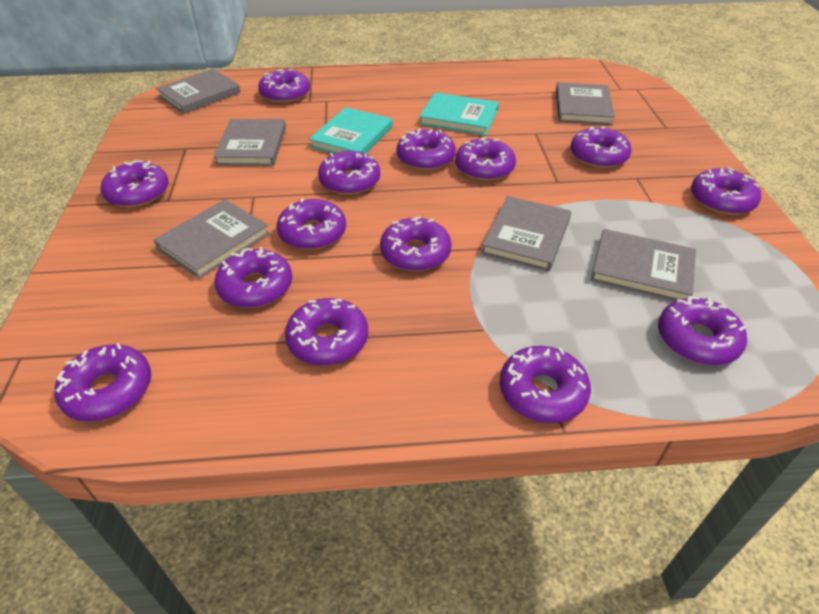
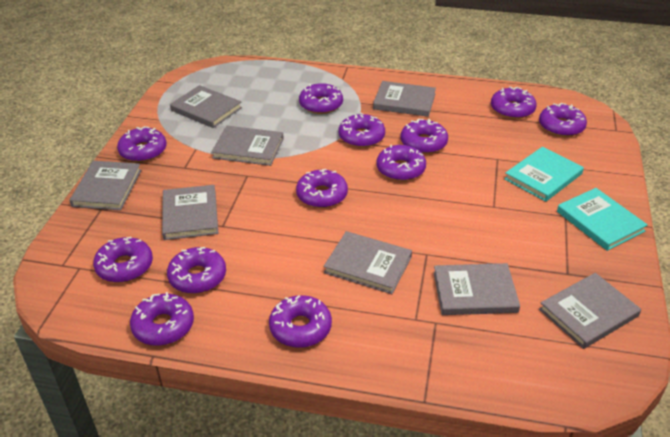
grey book: [154,199,270,278] [156,69,240,114] [213,119,286,166] [481,196,571,272] [556,82,615,125] [591,229,696,301] = 6 -> [69,161,141,210] [162,185,218,240] [170,85,242,128] [211,126,284,166] [324,231,412,294] [373,81,436,117] [433,263,520,315] [539,273,641,349] = 8
purple donut: [55,343,151,422] [101,160,169,207] [214,247,292,308] [258,68,310,103] [277,198,346,250] [285,298,368,366] [318,151,380,195] [380,216,452,272] [397,129,456,170] [455,137,516,181] [500,346,591,423] [571,126,632,168] [658,296,747,365] [691,167,761,215] = 14 -> [93,237,153,282] [117,126,166,162] [130,292,194,346] [167,247,226,294] [269,295,332,348] [296,169,348,208] [299,83,343,114] [338,113,385,147] [376,145,426,181] [401,119,448,154] [491,86,537,119] [539,103,587,137] = 12

